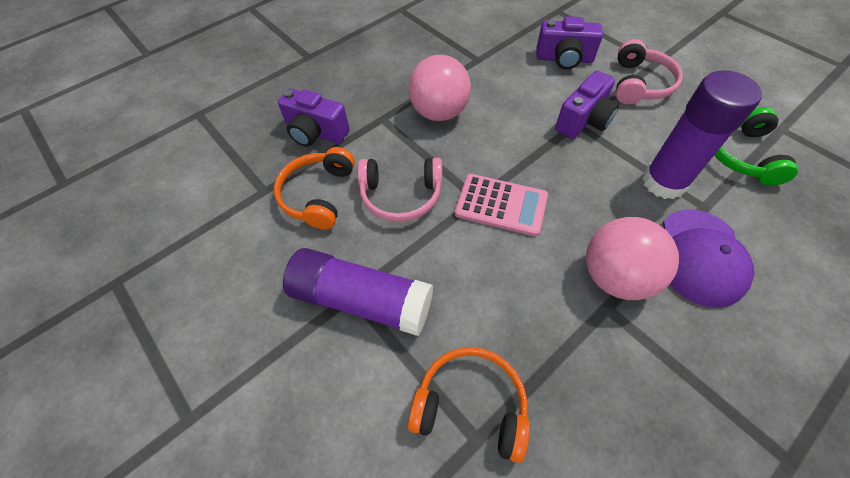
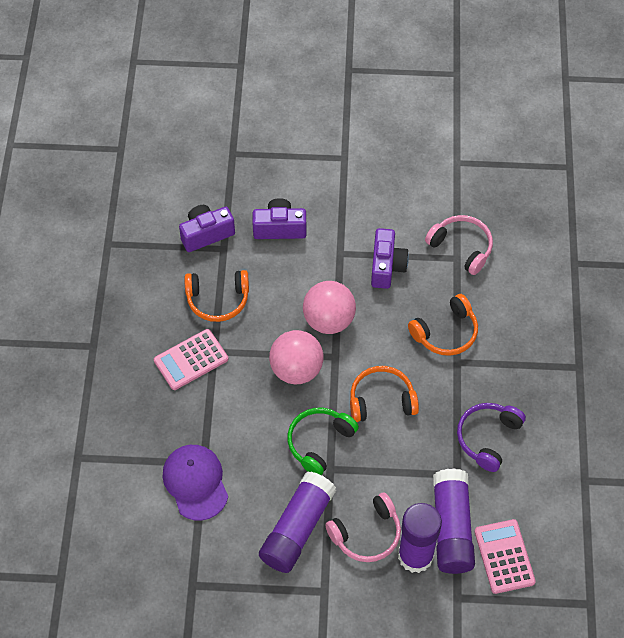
orange headphones: [274,147,355,230] [408,347,530,463] = 2 -> [184,270,249,322] [350,366,419,422] [408,294,478,356] = 3
pink calculator: [455,174,548,237] = 1 -> [154,329,228,390] [474,519,536,594] = 2
purple glue stick: [283,248,433,336] [642,70,762,199] = 2 -> [259,471,336,573] [398,503,442,573] [433,468,475,574] = 3
purple headphones: none = 0 -> [457,403,526,472] = 1

